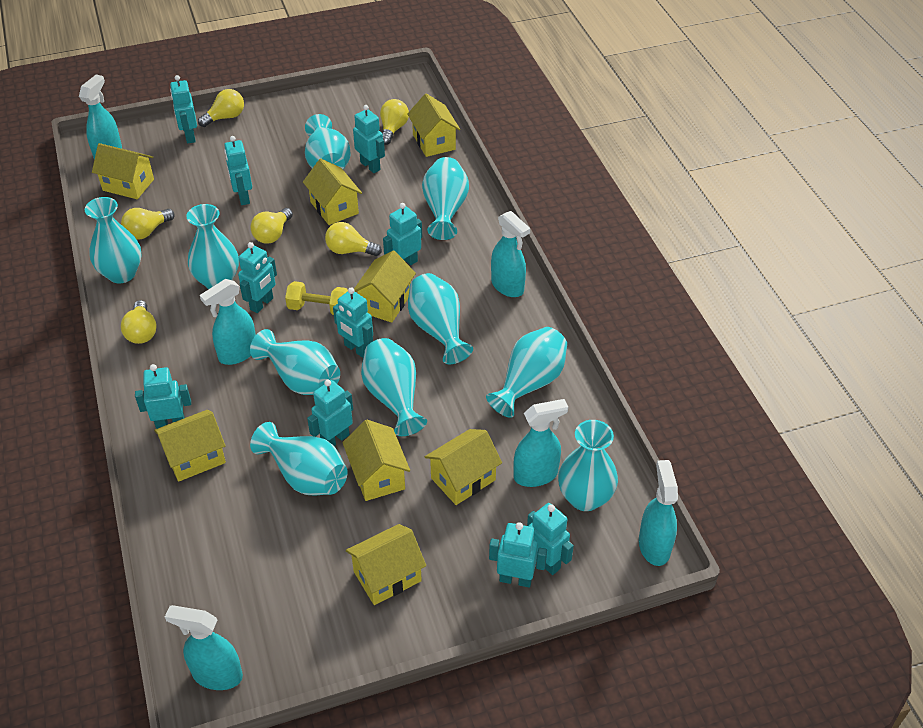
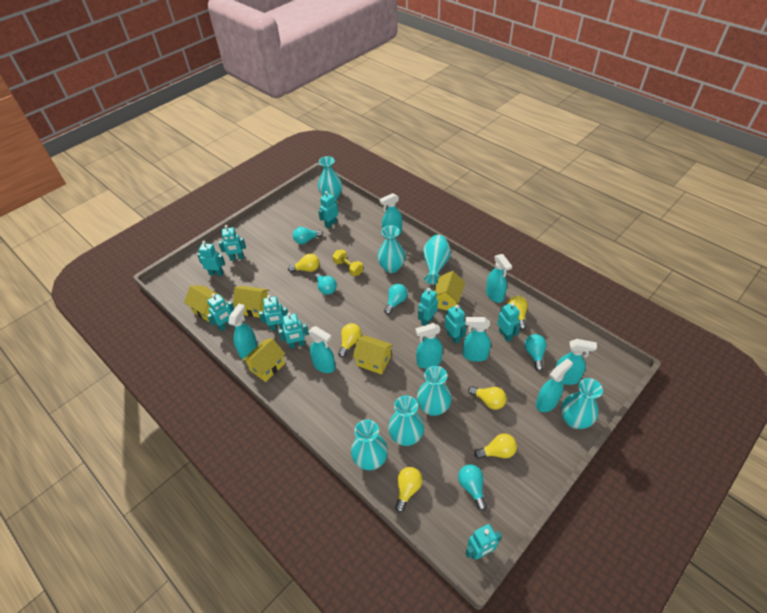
turquoise light bulb: none = 0 -> [293,227,323,244] [314,273,337,295] [384,284,408,315] [458,464,487,511] [525,334,547,371] = 5
turquoise spray bottle: [79,74,122,159] [165,605,243,690] [200,279,256,365] [491,211,530,297] [514,399,568,487] [639,460,678,566] = 6 -> [228,304,257,359] [309,326,335,373] [379,193,402,238] [415,323,443,369] [463,317,491,362] [486,254,512,303] [536,358,573,412] [555,339,597,385] = 8
turquoise vase: [85,197,142,284] [187,204,239,289] [250,329,340,395] [250,422,348,496] [305,114,351,169] [361,338,427,436] [408,273,473,364] [422,157,469,240] [486,327,567,418] [558,420,618,511] = 10 -> [318,156,342,200] [351,420,388,470] [377,225,405,273] [388,395,424,446] [417,366,452,416] [423,235,451,285] [561,378,603,429] = 7
yellow house: [92,143,154,199] [154,410,226,482] [303,159,362,225] [342,420,410,501] [346,524,426,605] [354,250,416,323] [407,93,460,157] [425,429,502,505] = 8 -> [184,285,224,323] [233,286,269,318] [243,338,285,382] [352,335,393,375] [434,271,465,310] = 5

